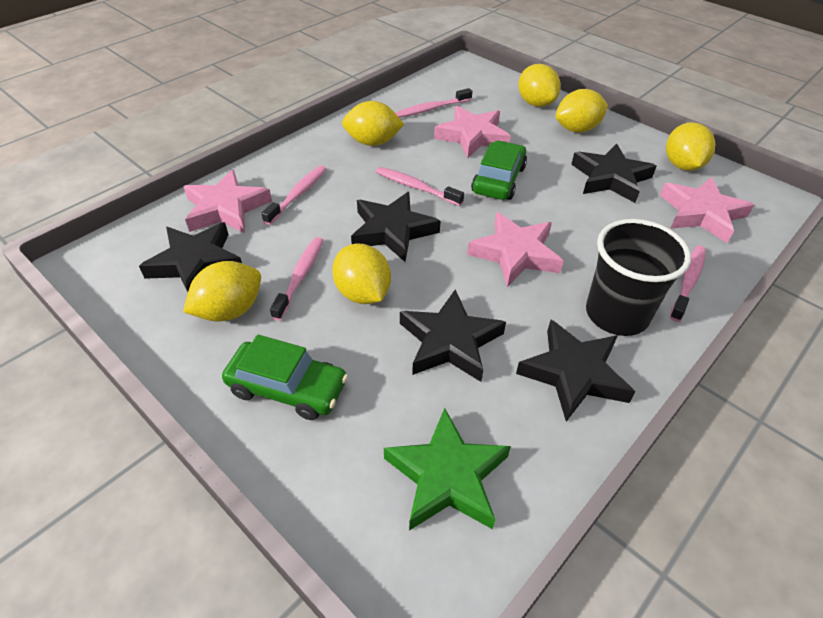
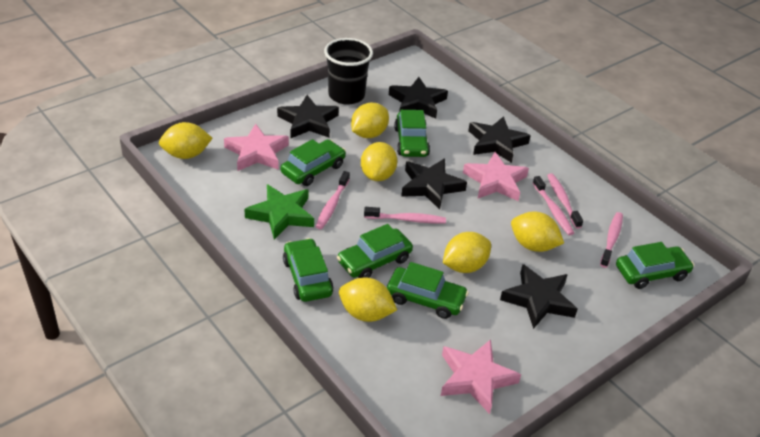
green car: [222,334,348,420] [471,140,527,200] = 2 -> [281,139,346,186] [283,238,334,302] [337,224,413,278] [387,262,469,319] [394,110,430,157] [616,242,694,289] = 6
pink star: [183,169,272,234] [434,106,511,158] [467,212,564,287] [660,177,754,243] = 4 -> [224,124,289,171] [441,339,521,414] [463,152,529,201] = 3

